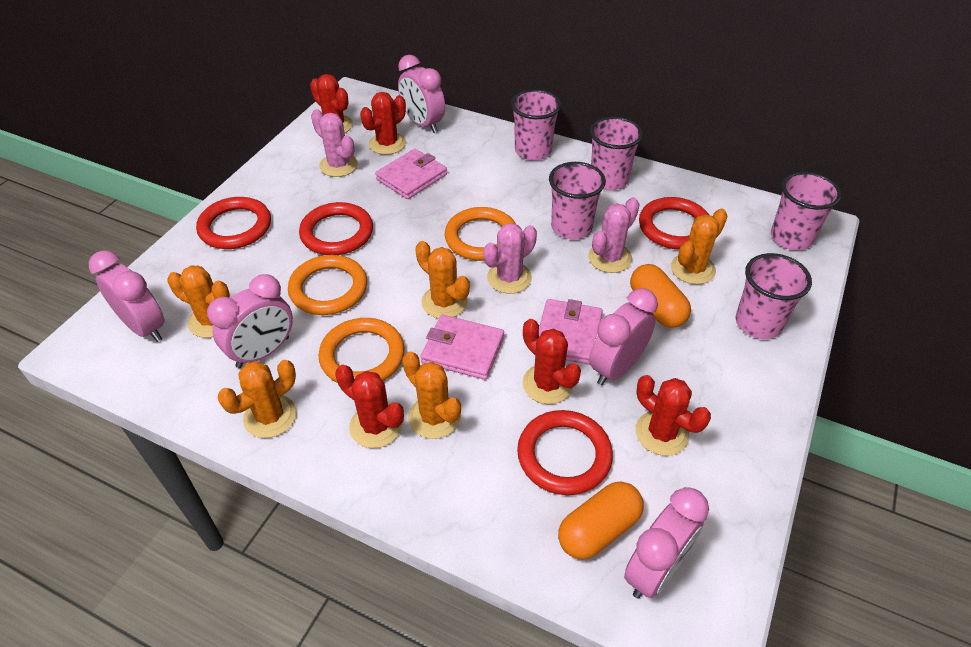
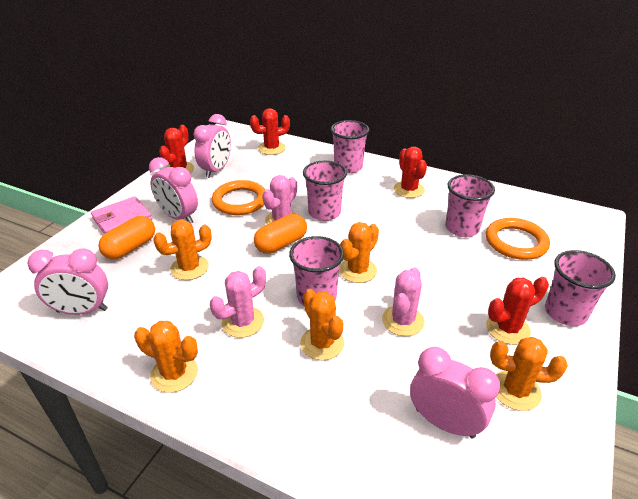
orange ring: [288,255,367,315] [319,318,405,383] [445,207,516,261] = 3 -> [212,180,265,215] [486,218,550,260] = 2
pink clock: [89,250,165,342] [207,274,293,368] [398,55,445,133] [589,288,658,385] [624,487,709,599] = 5 -> [27,248,108,315] [149,157,198,224] [194,114,231,178] [410,347,500,438] = 4
pink wallet: [375,149,447,199] [421,315,504,380] [539,299,603,365] = 3 -> [91,196,152,234] = 1
red cactus: [310,74,353,133] [335,365,404,448] [360,92,406,155] [523,319,581,404] [635,375,711,456] = 5 -> [159,125,194,173] [250,108,290,155] [394,147,427,198] [486,277,549,345] = 4
red ring: [196,197,271,249] [299,202,373,255] [517,410,613,495] [639,197,709,249] = 4 -> none = 0

